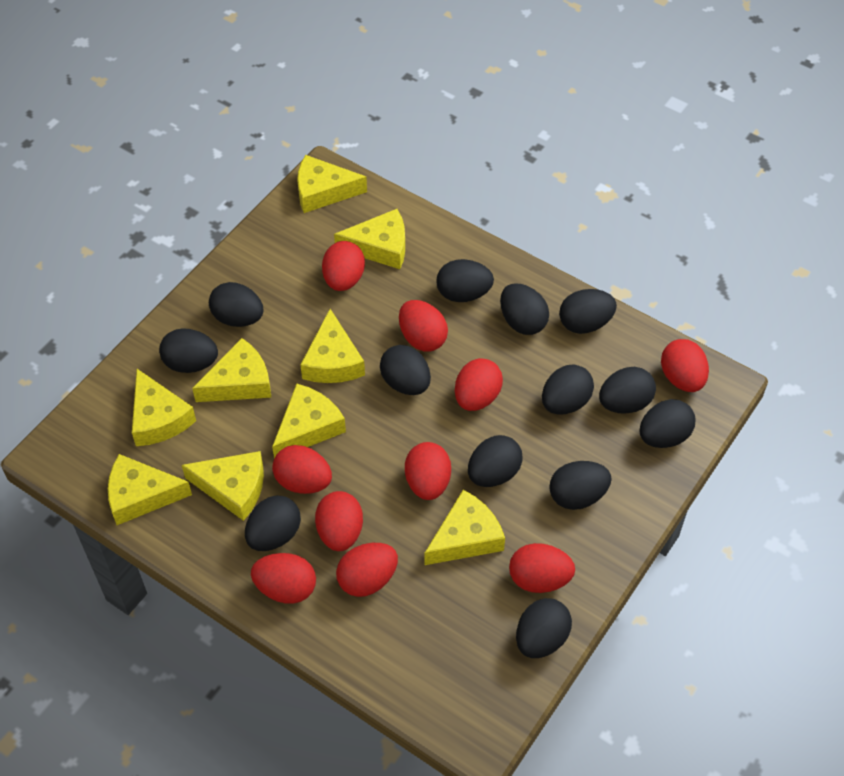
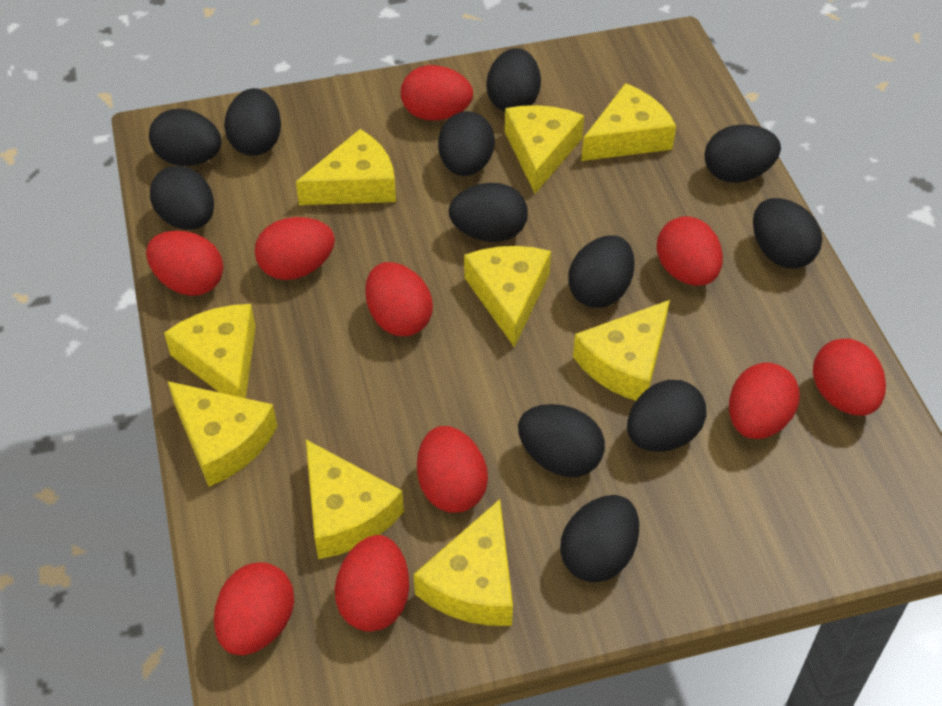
black egg: [159,328,218,373] [209,282,263,327] [245,496,301,551] [380,345,431,395] [436,259,494,302] [468,435,523,487] [500,283,549,335] [516,598,572,658] [542,365,594,415] [549,461,612,510] [559,289,617,334] [599,367,656,414] [640,399,696,448] = 13 -> [149,109,221,166] [150,166,214,230] [224,88,281,156] [438,111,495,176] [449,183,528,242] [487,48,541,112] [518,404,605,477] [560,495,639,583] [568,235,635,308] [627,380,706,452] [704,125,781,183] [753,198,822,268] = 12

